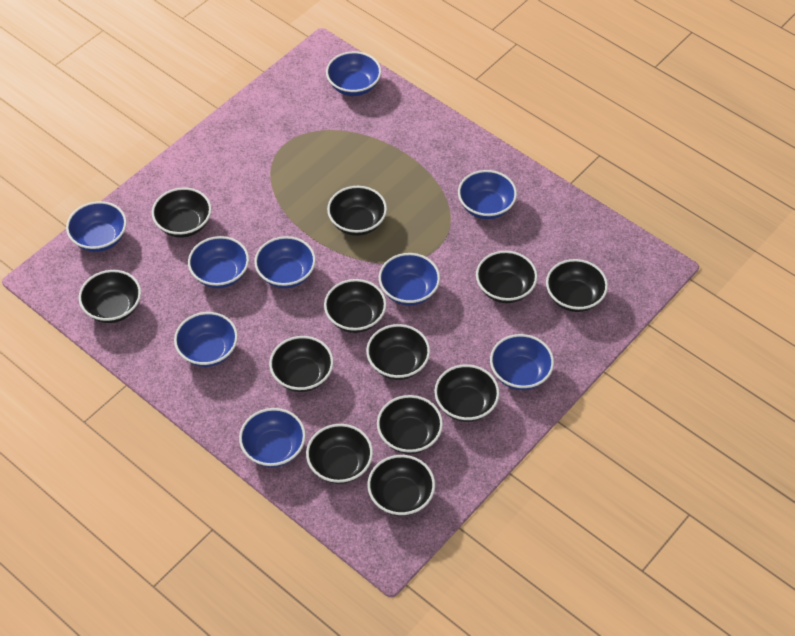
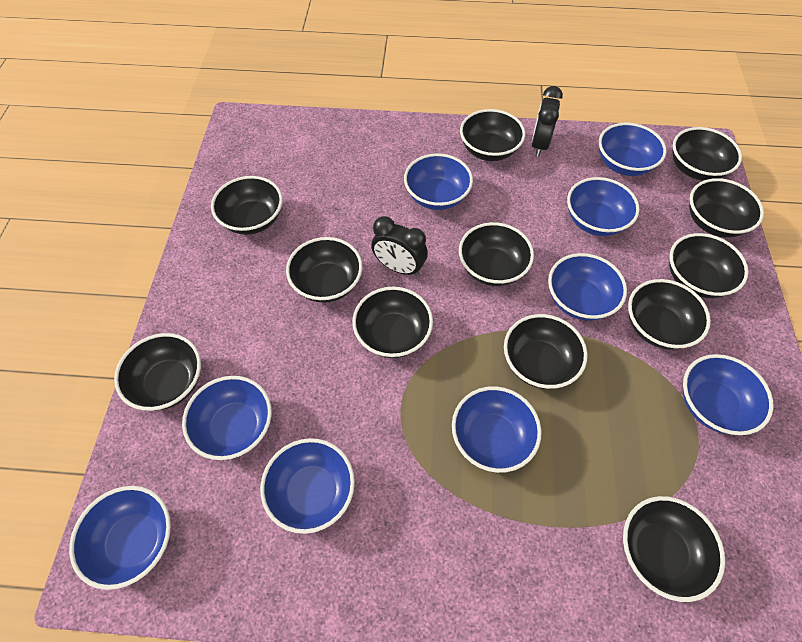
black clock: none = 0 -> [371,216,428,276] [531,86,563,157] = 2

